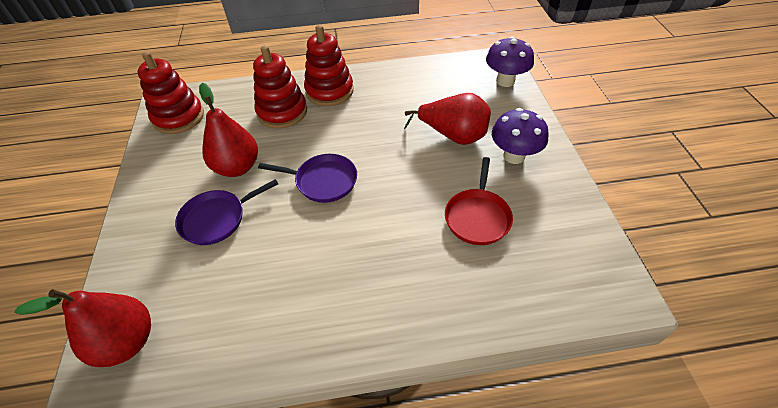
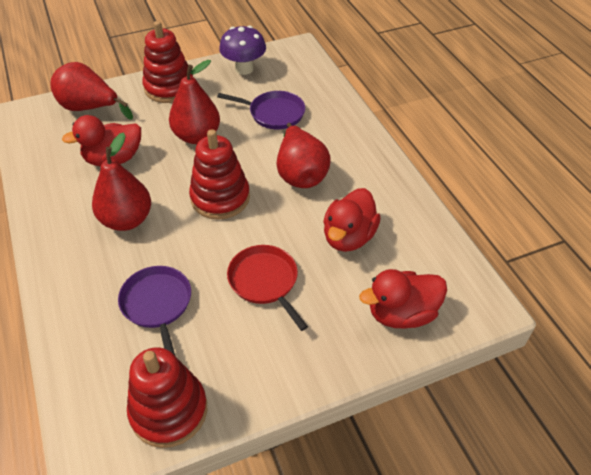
purple mushroom: [486,36,534,87] [492,108,549,164] = 2 -> [219,26,266,75] = 1
red duck: none = 0 -> [62,115,141,167] [323,188,381,252] [359,269,447,329] = 3
red pear: [14,289,151,367] [199,83,258,177] [404,93,491,145] = 3 -> [50,62,133,120] [92,132,151,231] [169,60,220,144] [277,123,331,188] = 4

